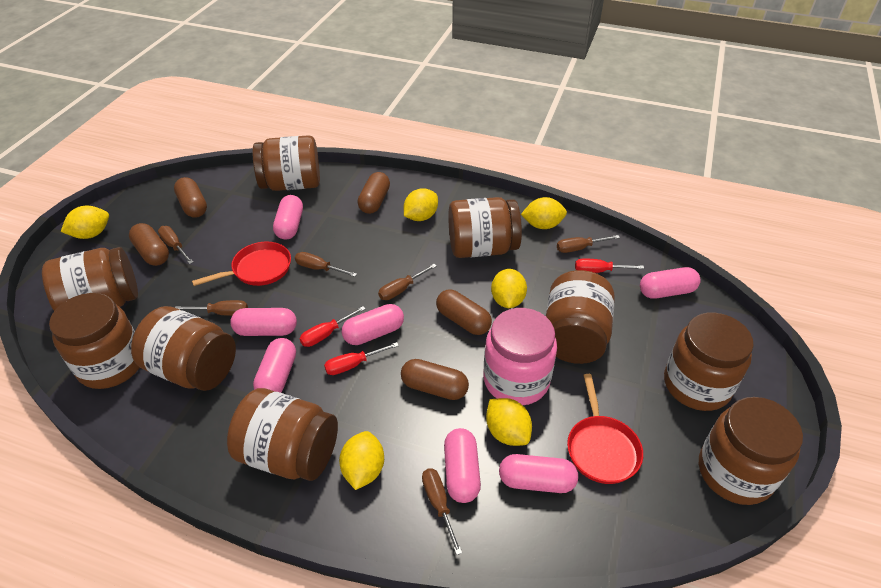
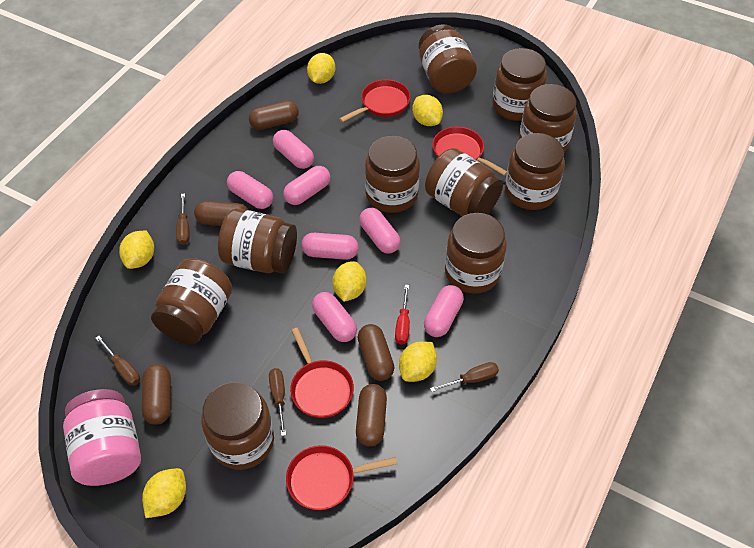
brown jar: [42,247,138,311] [49,293,140,389] [131,306,236,391] [227,388,338,481] [253,135,320,191] [448,197,522,258] [545,270,615,364] [664,313,754,411] [699,397,803,505] = 9 -> [151,258,232,344] [201,382,274,470] [218,208,297,273] [365,136,420,213] [419,24,477,94] [425,148,503,216] [445,213,507,293] [492,48,547,121] [505,133,565,210] [519,84,577,152] = 10
brown screwdriver: [158,226,193,264] [175,300,248,316] [295,252,357,277] [378,264,436,300] [422,468,462,555] [557,235,620,253] = 6 -> [96,336,140,386] [176,193,190,245] [269,368,286,436] [430,362,499,392] = 4
red pan: [192,241,291,286] [567,374,643,484] = 2 -> [286,445,397,510] [290,328,354,418] [339,80,411,122] [432,127,507,176] = 4
red screwdriver: [299,306,365,347] [324,342,399,375] [575,258,644,273] = 3 -> [395,285,410,345] = 1

